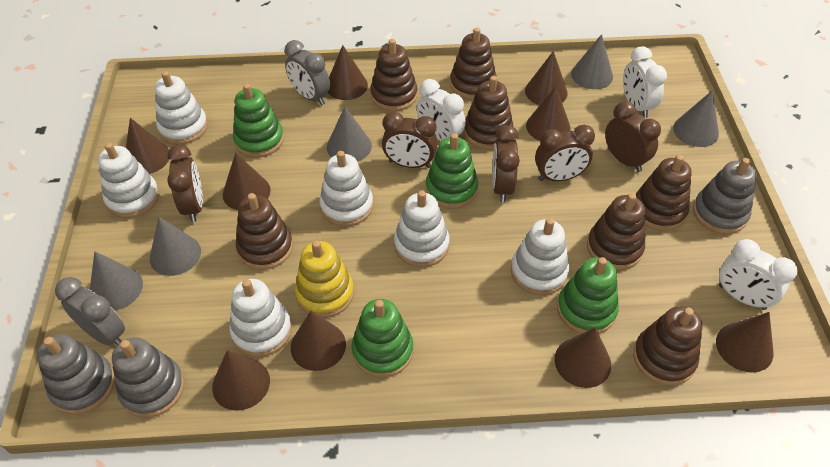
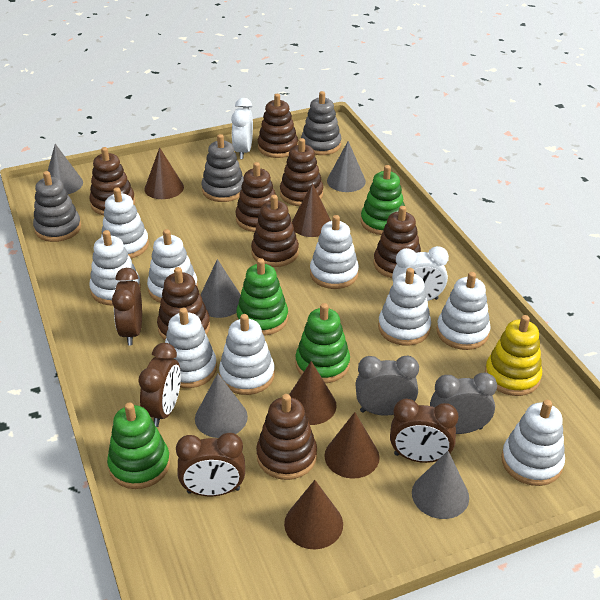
brown clock: [167,144,203,222] [382,111,438,168] [492,125,520,202] [535,125,595,181] [605,101,661,172] = 5 -> [112,268,142,345] [138,343,181,427] [176,433,245,496] [390,399,459,463] = 4
brown cone: [126,118,169,174] [212,350,270,411] [223,153,271,210] [291,311,346,371] [328,45,368,100] [525,51,568,105] [526,86,571,141] [555,327,611,388] [716,312,774,373] = 9 -> [145,147,184,199] [284,480,343,549] [289,361,337,425] [292,183,331,237] [325,412,380,479] = 5
brown stacking toy: [236,193,293,270] [370,39,417,111] [450,28,497,100] [464,76,514,150] [587,193,645,270] [633,306,702,386] [636,155,691,231] = 7 -> [89,147,135,215] [157,267,210,340] [235,162,276,232] [251,195,299,267] [256,394,317,480] [258,94,298,158] [280,138,323,206] [374,206,421,278] = 8
white clock: [417,79,466,141] [623,46,667,118] [719,239,798,310] = 3 -> [231,98,253,159] [392,246,449,301] = 2
white stacking toy: [98,143,159,218] [155,71,208,145] [229,279,292,357] [319,151,373,226] [394,190,450,267] [511,218,569,295] = 6 -> [89,230,141,306] [101,187,149,258] [147,229,198,303] [165,308,217,388] [219,314,275,395] [310,215,359,289] [378,268,431,346] [437,272,491,350] [501,400,565,486] = 9

